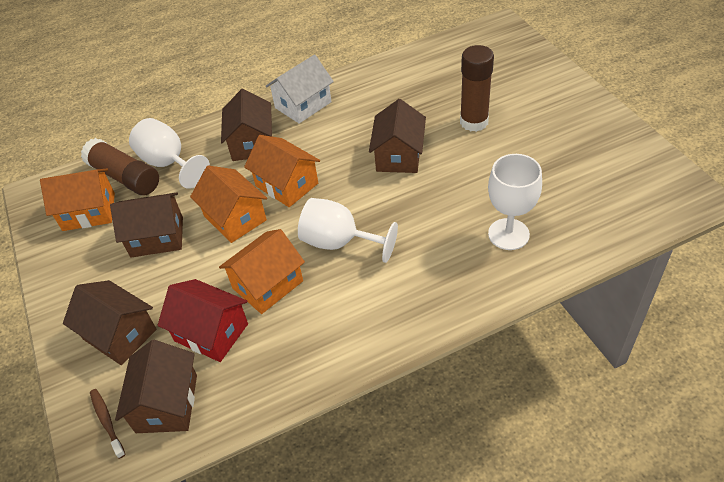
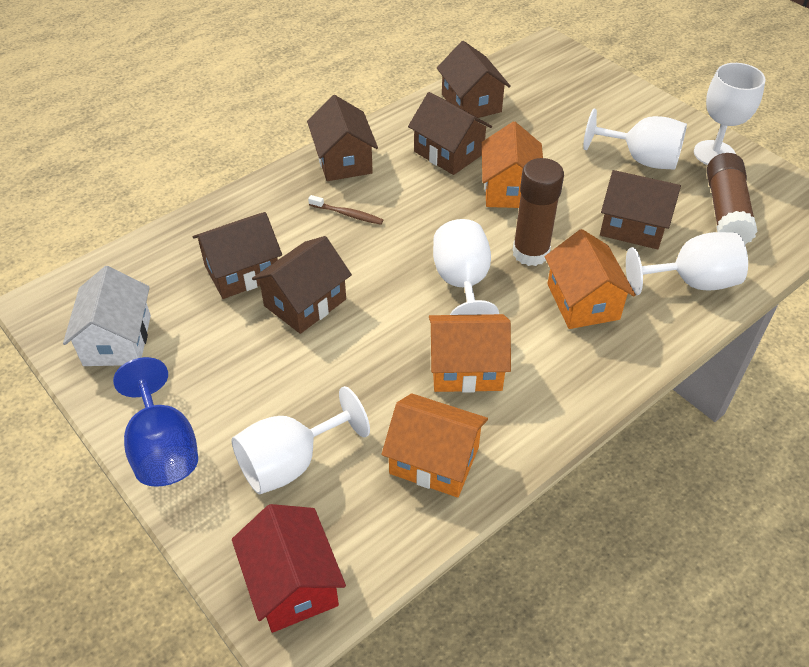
blue goblet: none = 0 -> [113,357,198,487] = 1
brown house: [63,280,157,365] [110,192,183,258] [115,340,197,433] [221,89,272,161] [369,99,426,173] = 5 -> [193,212,282,299] [252,236,352,334] [307,95,378,181] [408,92,492,175] [437,41,511,118] [600,170,681,249] = 6
white goblet: [129,118,210,189] [298,198,398,263] [488,154,542,250] = 3 -> [232,386,370,494] [433,219,499,315] [583,109,687,170] [626,232,748,295] [694,63,766,165] = 5

